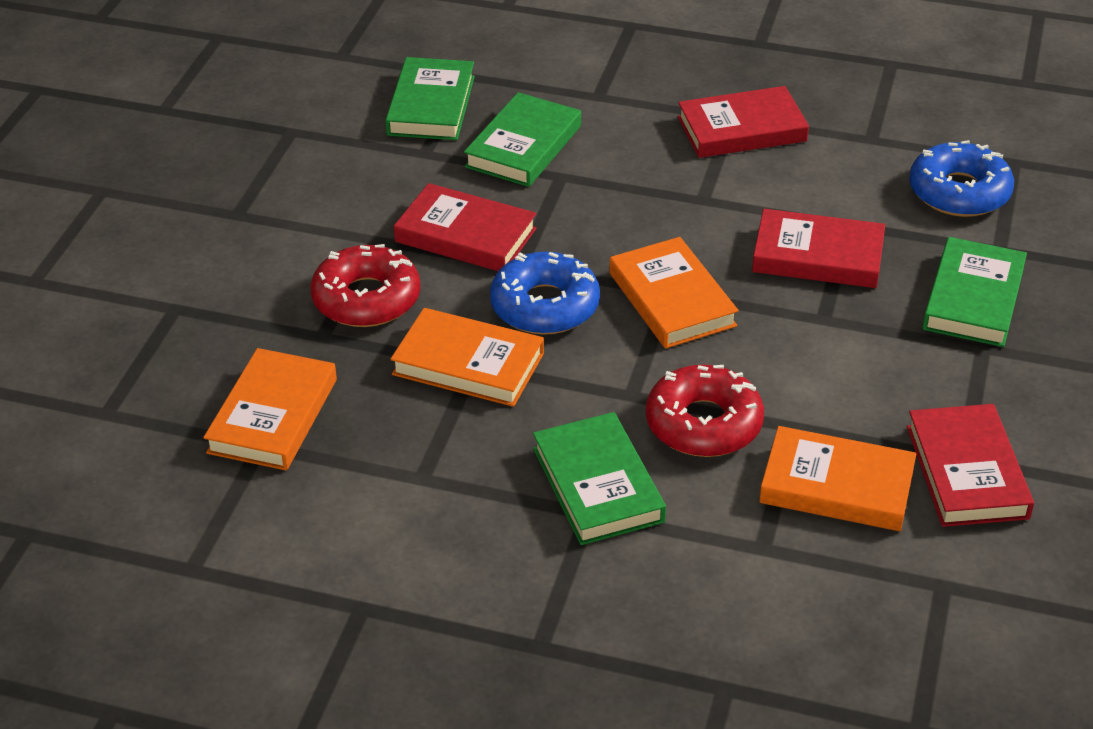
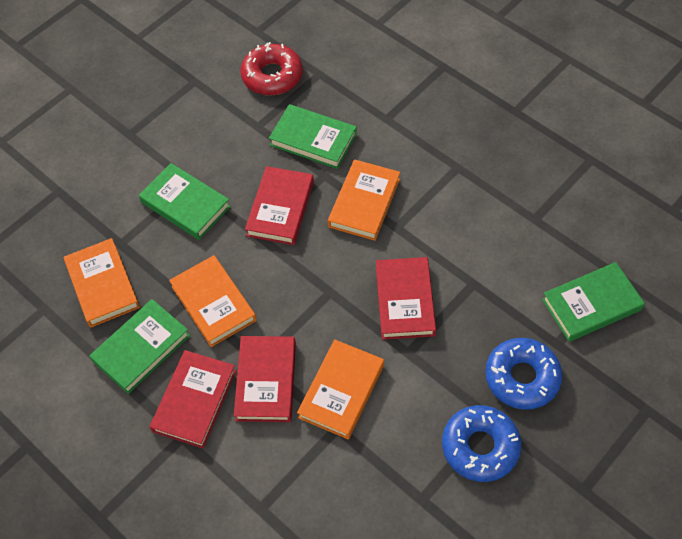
red donut: [310,244,420,327] [646,365,764,457] = 2 -> [241,42,303,95] = 1

